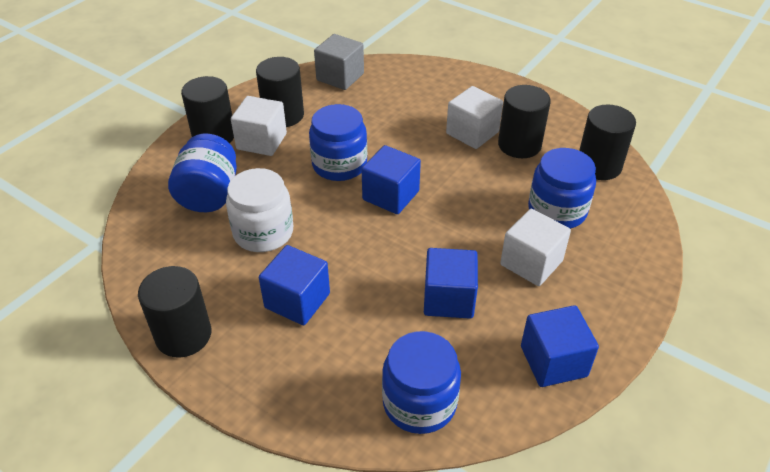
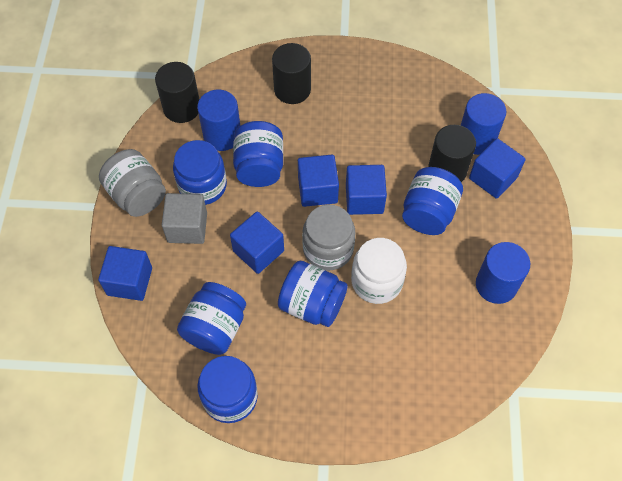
black cylinder: [138,266,211,357] [181,76,234,143] [256,57,304,127] [498,85,551,158] [579,105,636,180] = 5 -> [155,62,200,123] [272,43,311,104] [428,125,476,182] = 3
blue cube: [259,245,330,325] [361,145,421,214] [424,248,478,319] [521,305,599,387] = 4 -> [98,246,152,301] [230,211,284,274] [298,155,339,207] [346,165,387,215] [469,138,526,199] = 5
blue cylinder: none = 0 -> [197,90,240,151] [461,93,506,155] [476,242,530,304] = 3
blue jar: [168,134,237,212] [309,104,367,181] [382,331,461,434] [528,148,596,229] = 4 -> [173,140,227,205] [177,282,246,355] [197,356,258,423] [233,121,283,187] [278,261,348,327] [402,167,463,235] = 6
grey jar: none = 0 -> [99,149,166,217] [302,205,355,270] = 2
white cube: [231,96,287,156] [446,86,503,149] [500,209,571,286] = 3 -> none = 0

